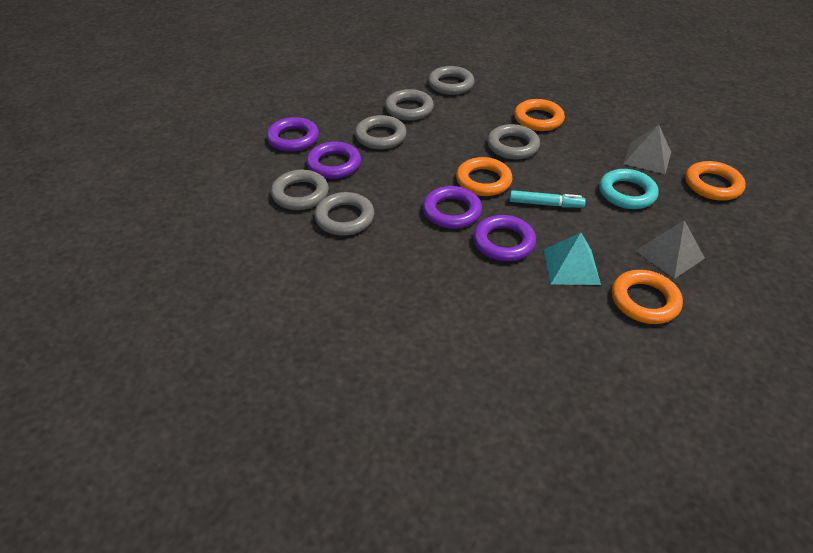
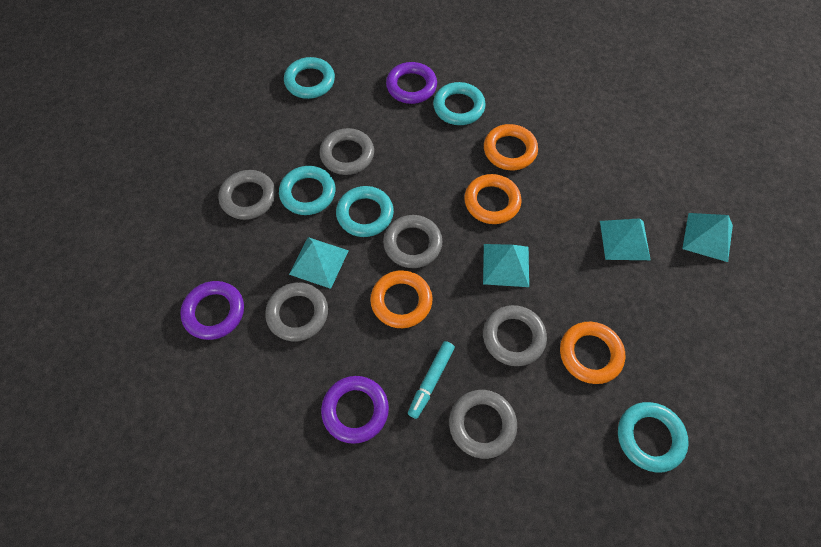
grey pyramid: [623,125,671,174] [635,220,705,279] = 2 -> none = 0
purple ring: [267,117,319,152] [306,142,361,179] [423,186,482,229] [473,215,536,261] = 4 -> [180,281,244,340] [321,376,389,444] [386,62,437,104] = 3
turquoise pyramid: [544,232,601,285] = 1 -> [289,237,349,289] [483,244,529,287] [600,218,651,260] [682,213,733,262] = 4
turquoise ring: [599,169,659,209] = 1 -> [279,166,335,215] [284,57,335,99] [336,186,394,237] [433,82,486,125] [618,402,689,473] = 5

